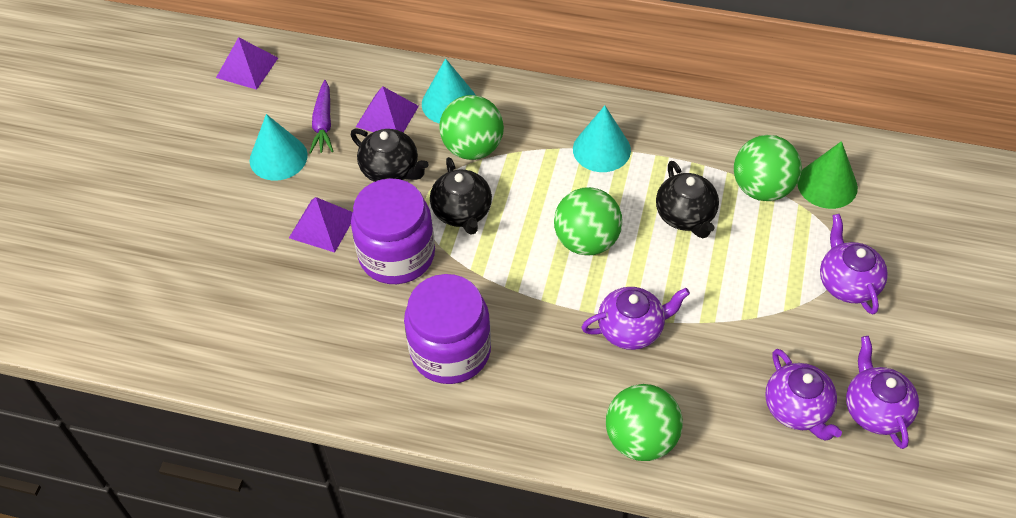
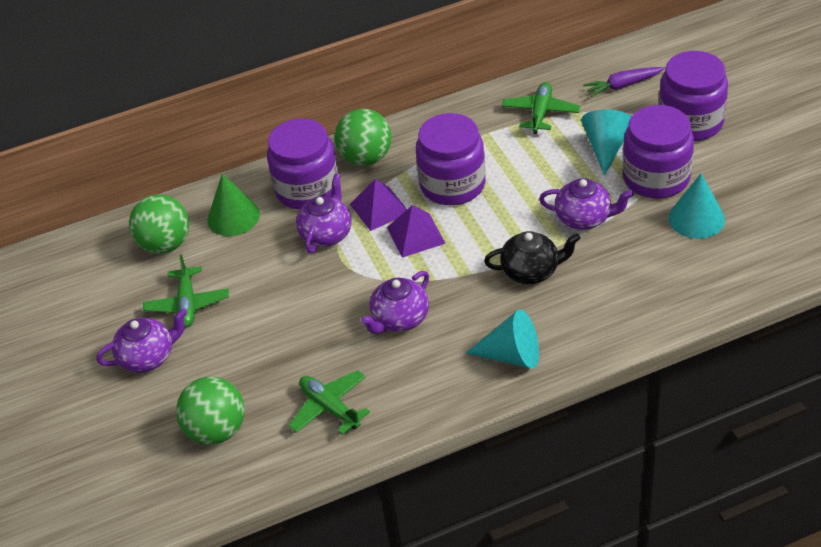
black teapot: [351,128,429,182] [430,157,492,235] [656,161,719,238] = 3 -> [484,231,580,284] = 1
green ball: [439,95,504,160] [554,187,622,256] [606,384,683,461] [734,135,802,201] = 4 -> [129,194,189,254] [176,377,245,445] [335,109,392,166] = 3
green plane: none = 0 -> [143,254,229,327] [289,370,370,435] [502,82,580,134] = 3
purple jar: [351,178,435,284] [404,274,491,384] = 2 -> [267,119,338,210] [416,113,486,205] [623,105,694,199] [659,51,728,141] = 4
purple pyramid: [216,37,278,90] [289,197,352,253] [356,86,419,133] = 3 -> [350,179,407,231] [387,205,446,258] = 2

